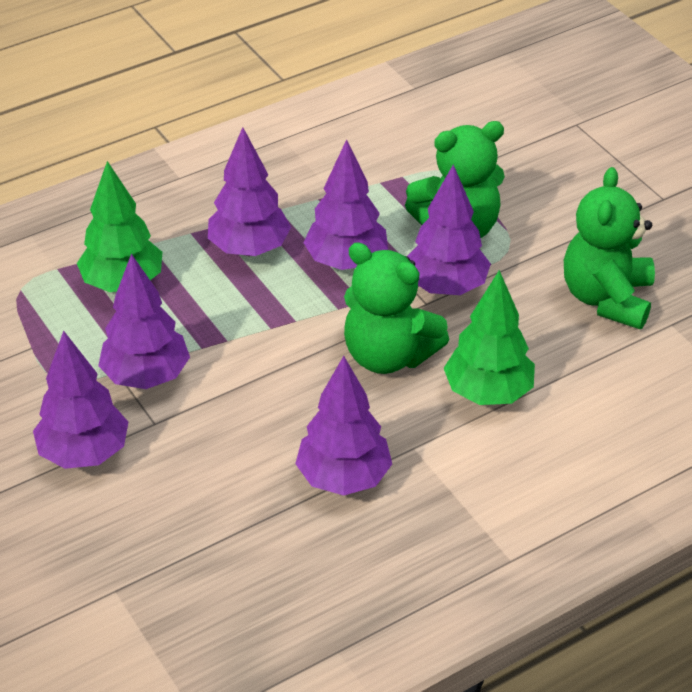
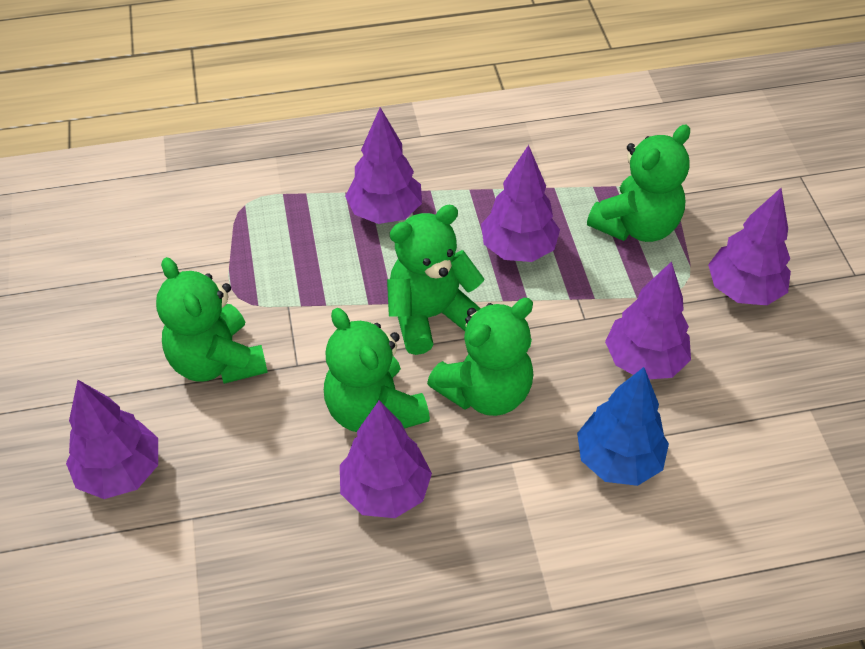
blue tree: none = 0 -> [577,367,669,486] = 1
green teddy bear: [344,242,449,374] [405,121,505,238] [564,167,655,329] = 3 -> [156,257,268,384] [324,308,430,432] [387,205,484,355] [427,298,533,416] [587,125,690,242] = 5
green tree: [77,161,162,292] [444,270,535,405] = 2 -> none = 0

